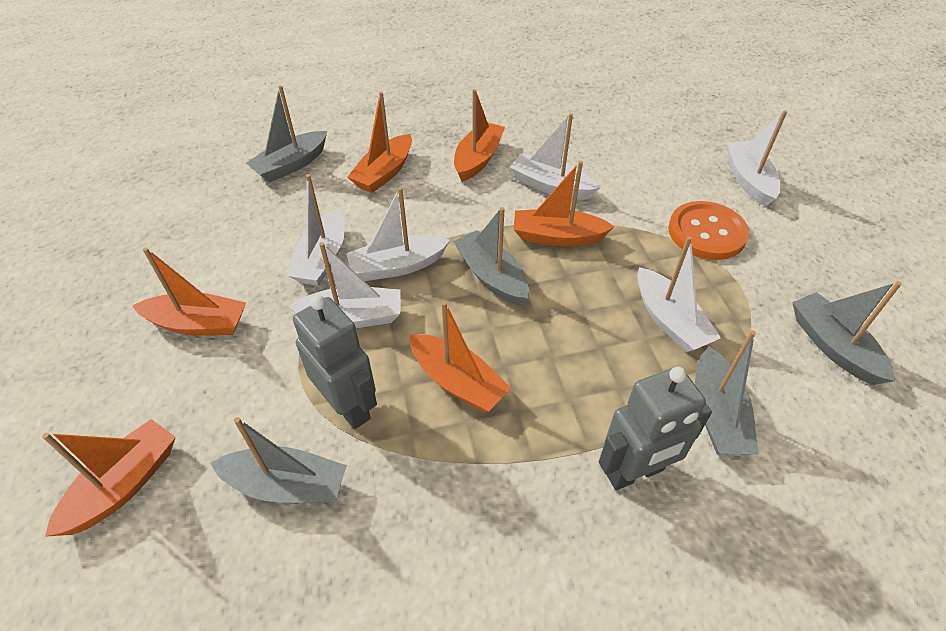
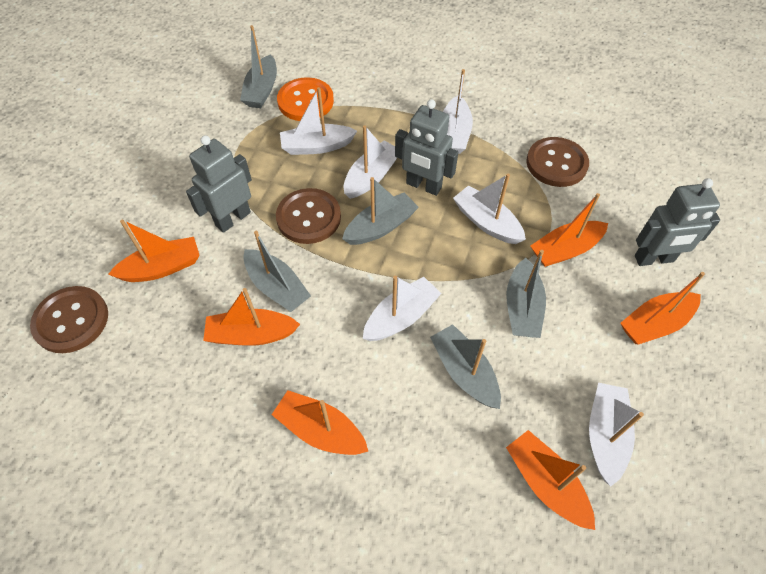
brown button: none = 0 -> [30,286,108,353] [276,188,341,244] [526,137,589,187] = 3
grey robot: [293,295,377,429] [599,367,712,490] = 2 -> [186,135,252,233] [395,99,458,196] [635,178,720,266] = 3

